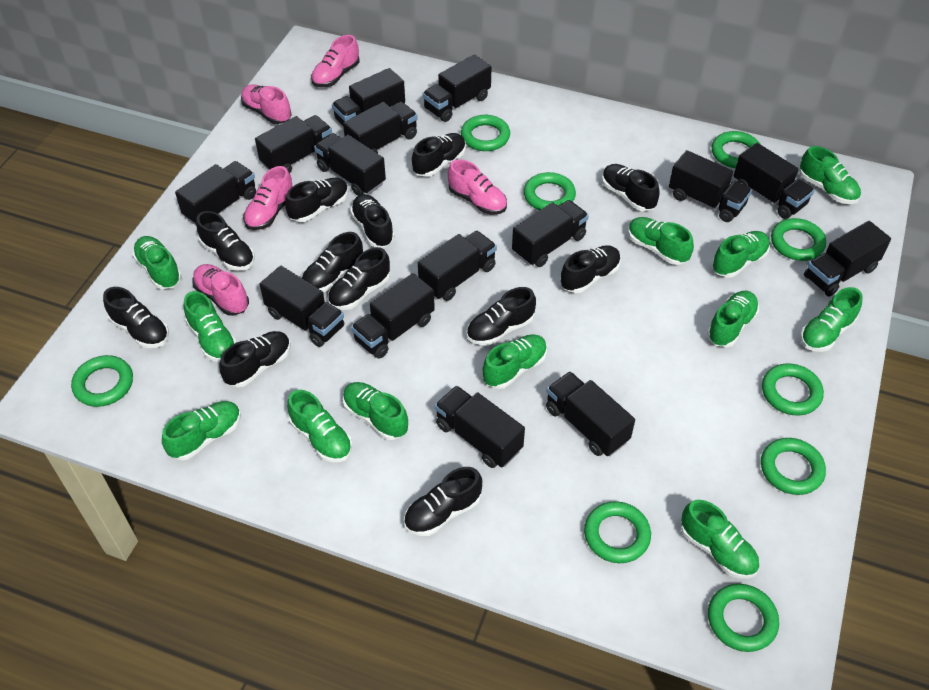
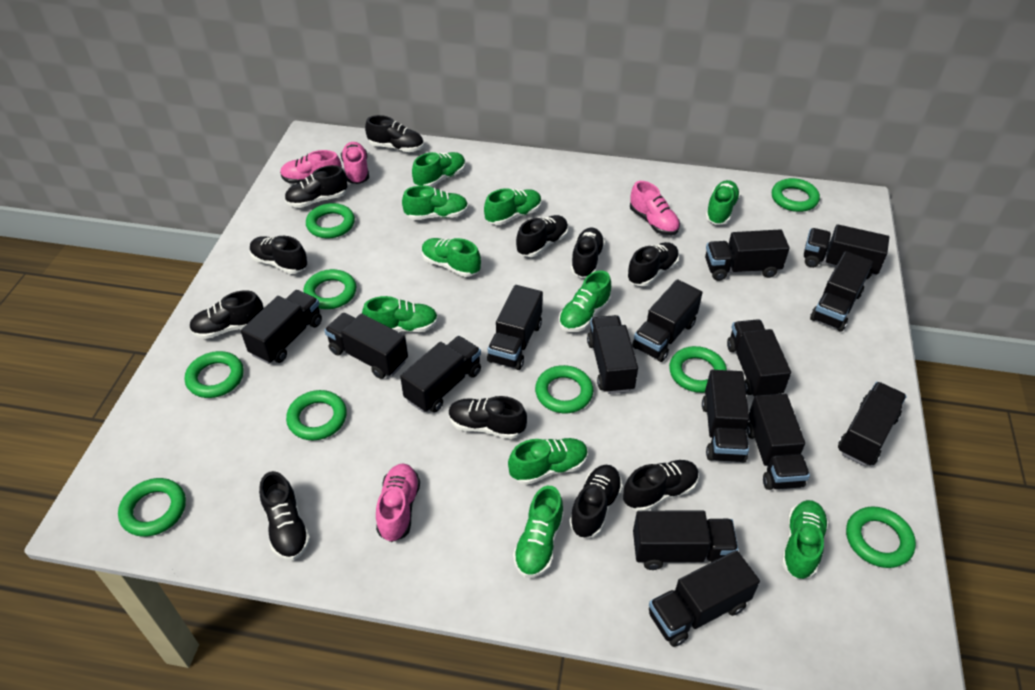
black shoe: [103,287,169,348] [196,211,255,271] [220,331,291,387] [285,178,348,222] [302,232,363,293] [328,247,390,310] [350,194,394,247] [404,467,482,536] [412,133,466,177] [466,287,536,346] [560,245,621,293] [602,164,660,211] = 12 -> [189,290,264,339] [250,236,307,274] [259,471,311,560] [285,165,347,208] [365,115,424,152] [449,396,527,439] [516,215,568,257] [569,465,623,538] [571,228,605,278] [623,460,699,511] [627,242,679,286] = 11
green shoe: [132,236,182,289] [162,401,241,460] [184,291,237,362] [287,390,352,462] [343,382,408,440] [483,334,547,389] [628,217,694,265] [681,500,759,579] [707,291,759,347] [712,231,770,278] [800,146,861,204] [800,287,862,352] = 12 -> [362,296,438,332] [402,185,468,220] [412,152,466,187] [422,238,481,277] [484,188,542,225] [508,438,588,485] [513,486,564,578] [559,271,611,332] [706,180,740,225] [782,500,828,579] = 10
pink shoe: [192,264,249,316] [241,84,291,124] [243,166,292,230] [311,35,359,87] [448,159,507,214] = 5 -> [280,150,342,184] [341,142,369,184] [376,463,420,542] [630,181,680,235] = 4

